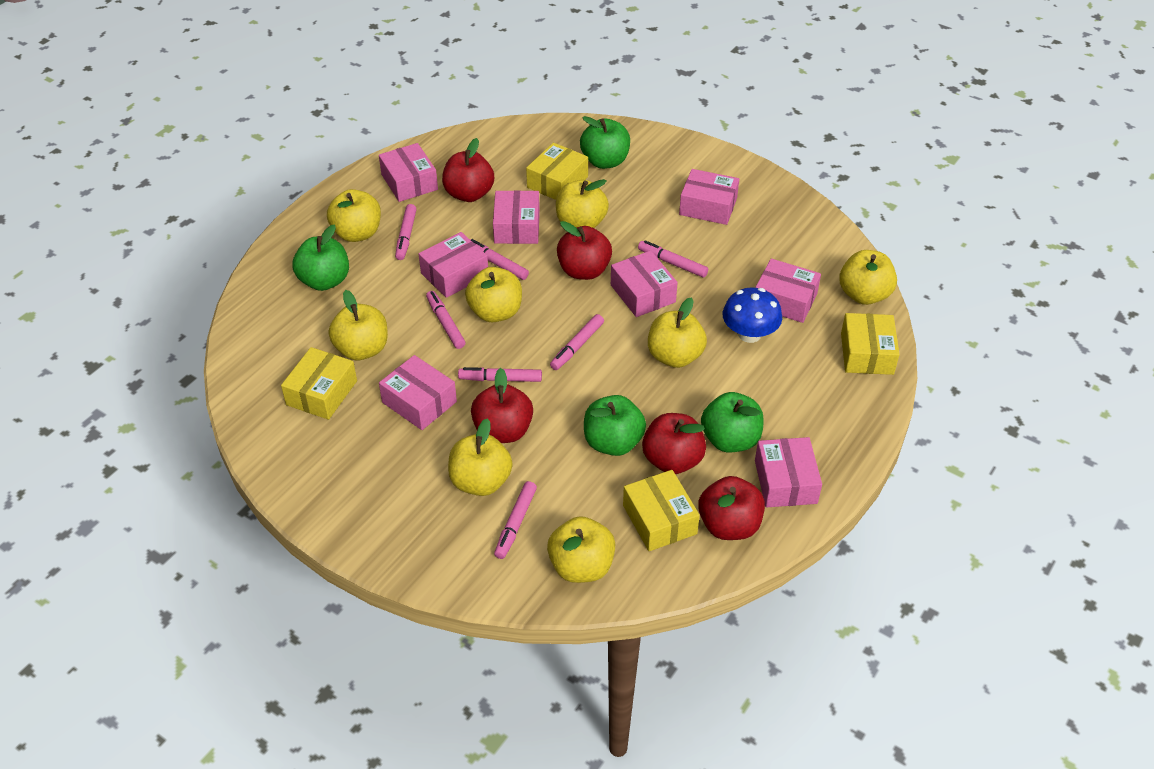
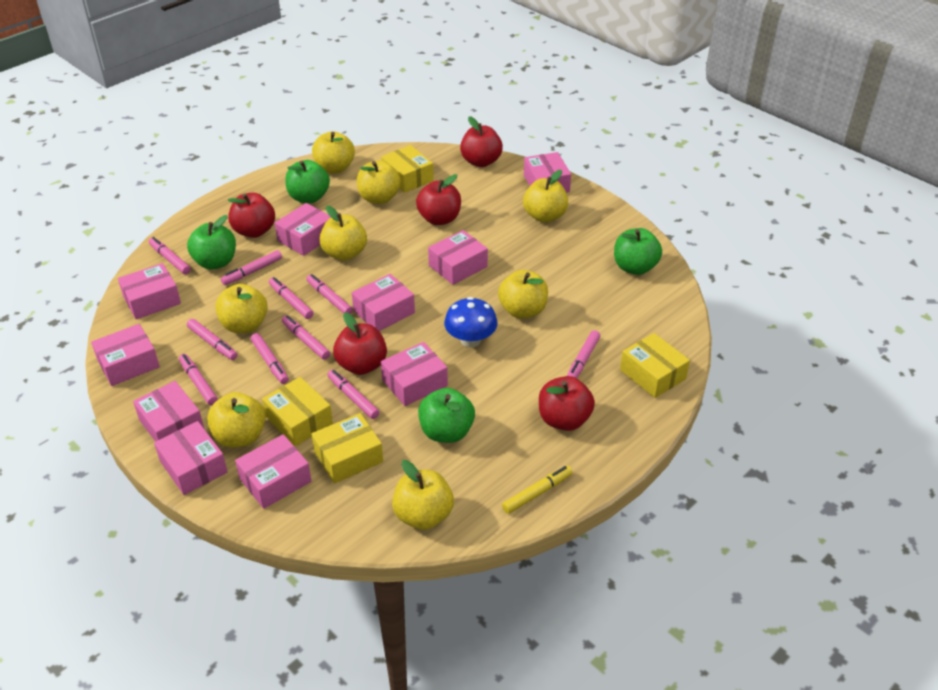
pink box: [379,143,438,202] [379,355,457,430] [419,232,488,298] [493,190,540,244] [611,251,678,317] [679,169,739,225] [755,259,821,323] [755,437,822,508] = 8 -> [91,324,160,386] [118,263,181,319] [133,381,204,442] [154,421,228,495] [235,434,312,509] [275,203,331,256] [352,274,415,331] [381,342,448,406] [428,230,488,285] [524,152,571,193] = 10
pink marker: [395,204,417,260] [426,291,466,349] [458,367,542,382] [470,239,529,280] [494,481,537,559] [550,314,604,370] [638,240,708,278] = 7 -> [149,237,191,274] [179,354,218,405] [187,319,238,360] [221,250,282,285] [251,333,289,384] [269,277,314,319] [282,315,330,360] [306,274,353,314] [327,370,380,419] [567,330,600,378] = 10
yellow marker: none = 0 -> [502,465,572,514] = 1

